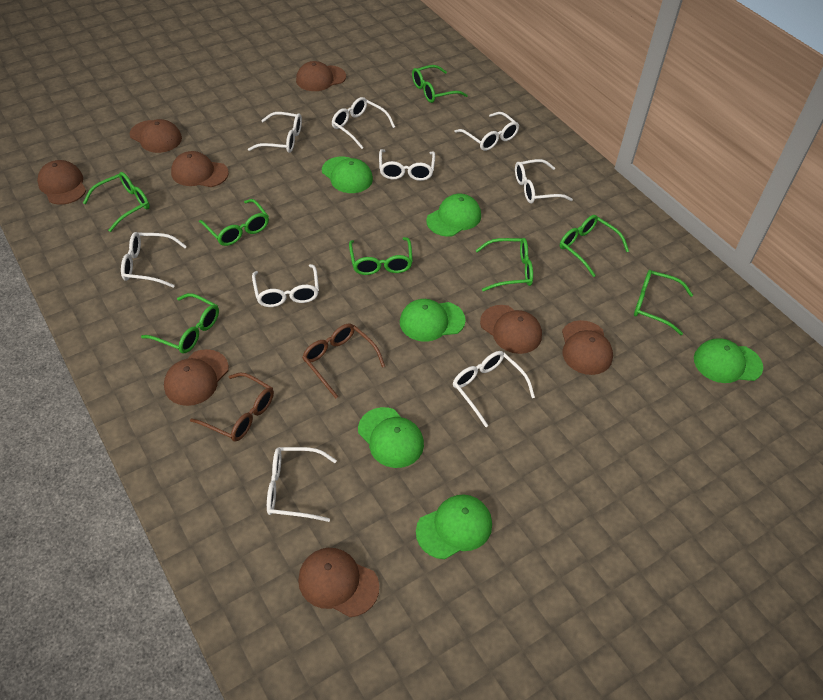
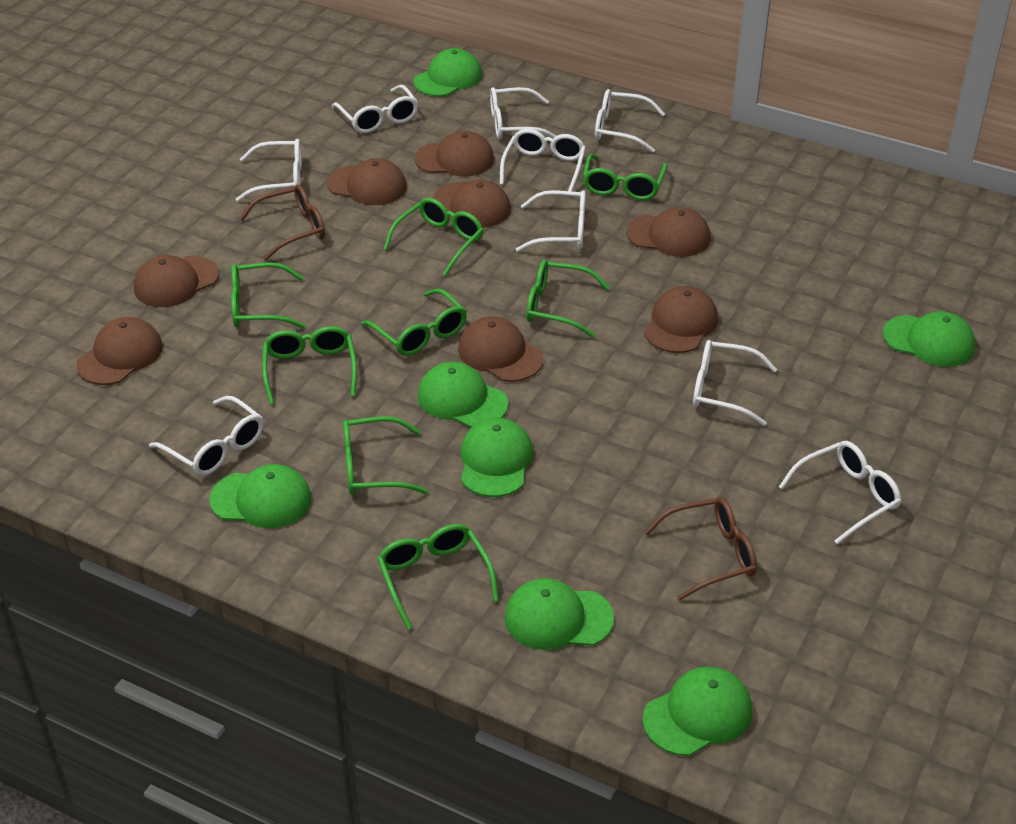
green cap: [322,157,373,193] [358,407,424,468] [400,299,466,342] [416,494,492,559] [426,194,481,237] [694,338,763,383] = 6 -> [209,464,312,528] [413,48,482,96] [418,362,508,428] [461,418,533,497] [504,578,614,650] [643,667,752,756] [883,311,976,367] = 7

